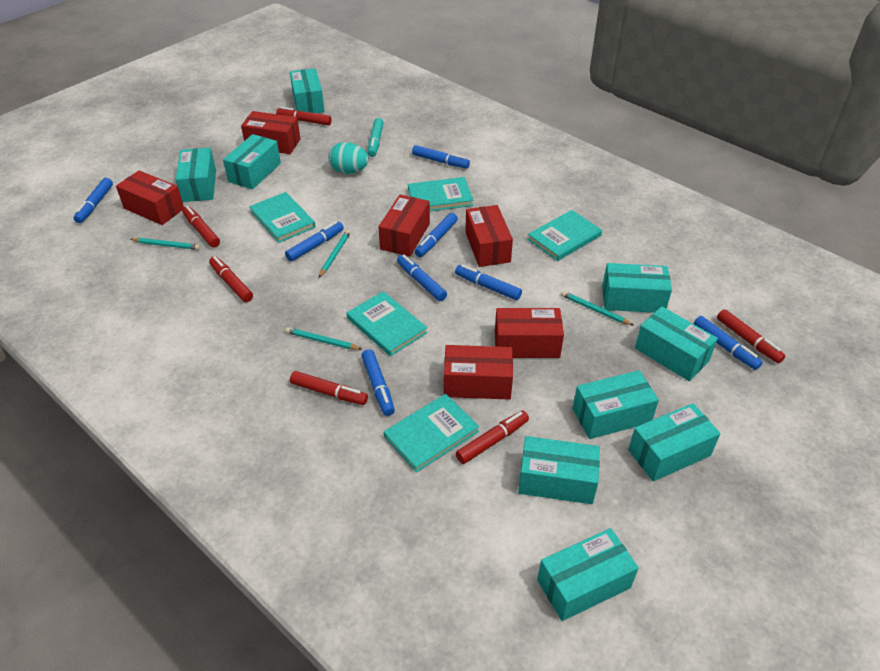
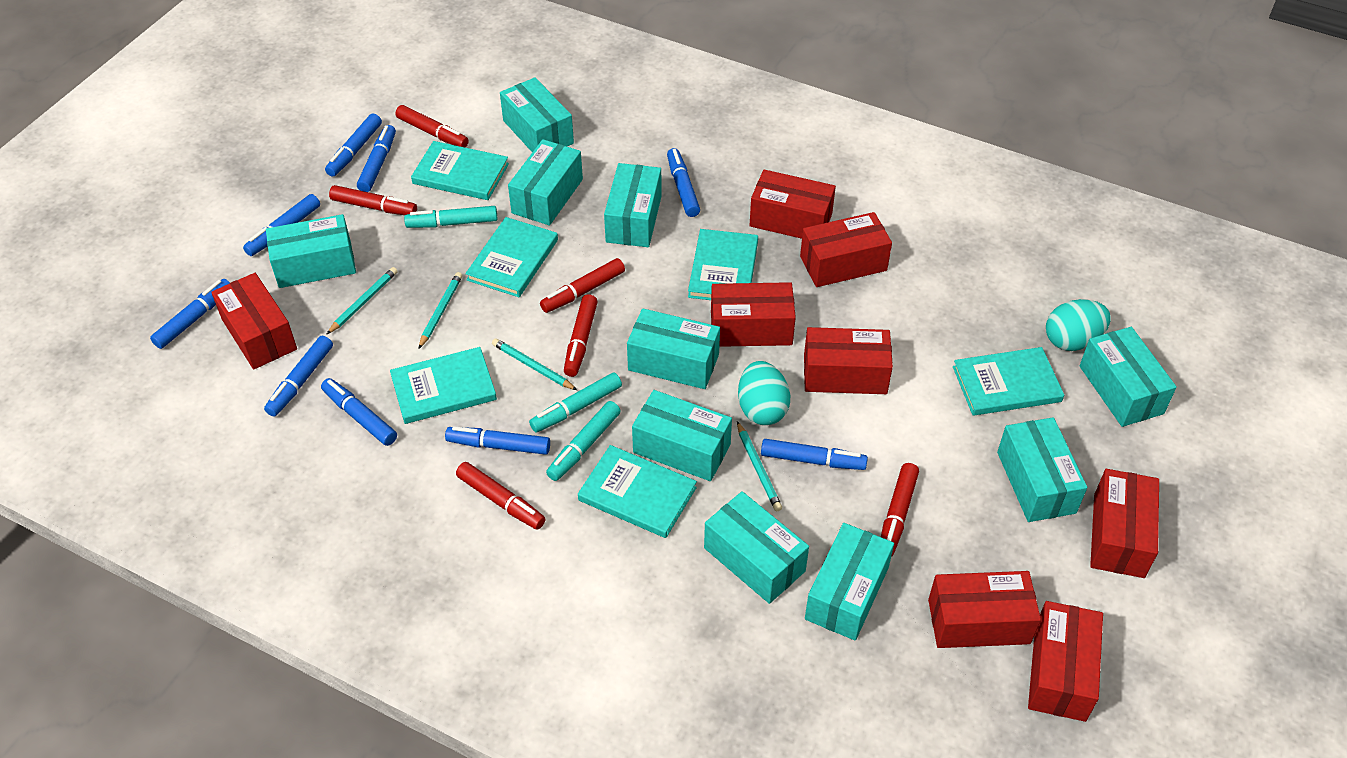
blue marker: [74,178,113,223] [285,221,344,261] [361,349,395,416] [397,255,447,301] [412,145,470,168] [415,213,458,257] [455,264,522,300] [694,316,763,370] = 8 -> [150,279,230,349] [243,194,320,256] [264,336,333,417] [321,378,397,446] [325,113,382,177] [357,125,396,192] [445,426,550,455] [667,148,700,217] [761,439,868,470] = 9
red box: [116,170,184,225] [241,111,300,154] [379,195,430,256] [444,345,513,400] [465,205,513,267] [495,308,564,358] = 6 -> [211,273,297,369] [711,282,796,347] [749,169,836,239] [800,212,892,287] [804,327,893,394] [928,571,1041,648] [1028,601,1103,722] [1090,469,1159,578] = 8
turquoise book: [249,192,316,243] [346,291,427,356] [384,394,479,473] [408,177,474,211] [527,210,602,261] = 5 -> [390,347,497,424] [411,141,509,200] [465,217,558,297] [578,445,697,538] [688,229,758,300] [953,347,1064,416] = 6
turquoise box: [176,148,216,202] [223,134,281,189] [290,68,324,113] [518,436,600,504] [537,528,639,621] [573,370,659,439] [602,263,672,313] [628,403,720,481] [635,306,718,381] = 9 -> [266,214,356,288] [500,77,574,152] [508,139,583,226] [604,163,662,247] [627,308,720,389] [632,390,732,481] [704,491,809,604] [805,523,894,641] [997,417,1087,522] [1080,327,1177,427] = 10
turquoise egg: [328,142,369,174] = 1 -> [738,361,790,425] [1046,299,1111,351] = 2
turquoise marker: [368,118,384,157] = 1 -> [404,206,498,228] [529,372,622,433] [546,401,621,481] = 3

